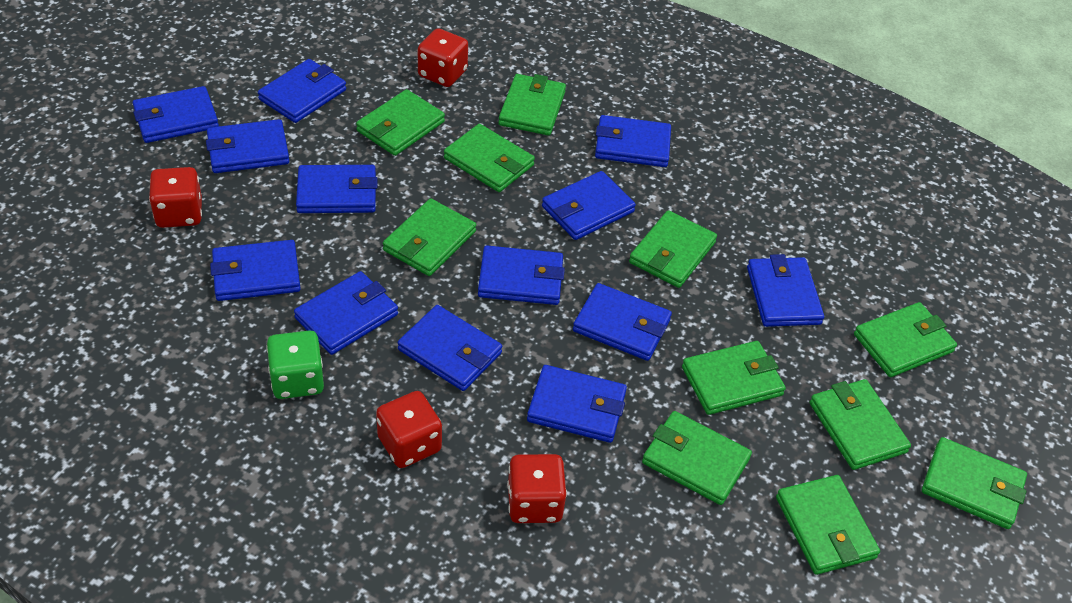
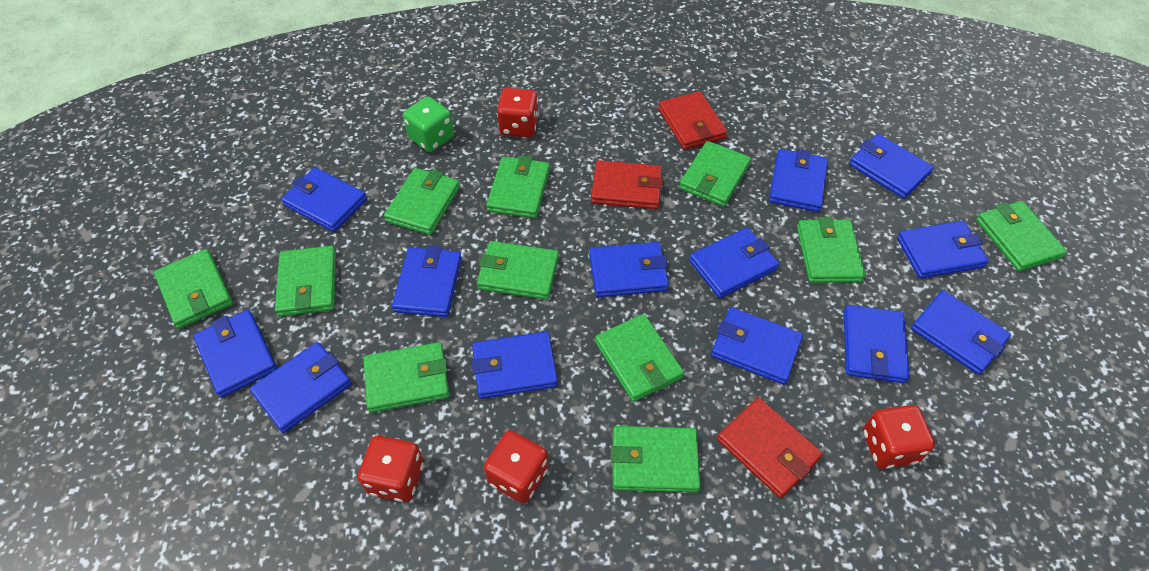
red wallet: none = 0 -> [591,160,663,209] [658,91,727,150] [717,398,823,498] = 3

